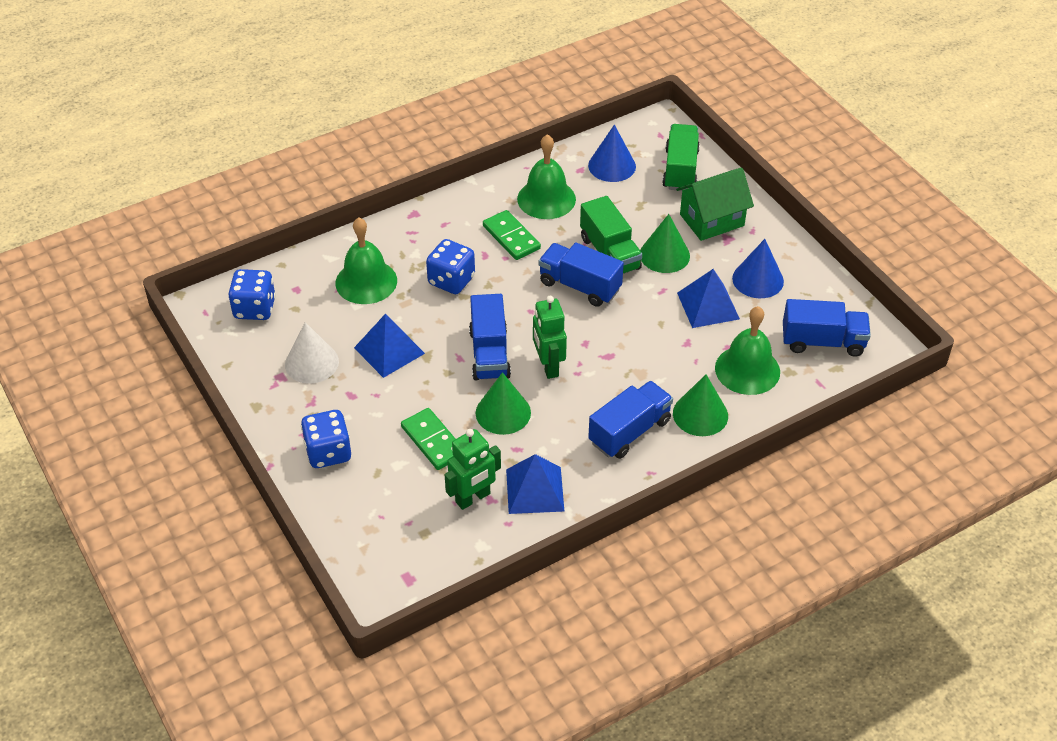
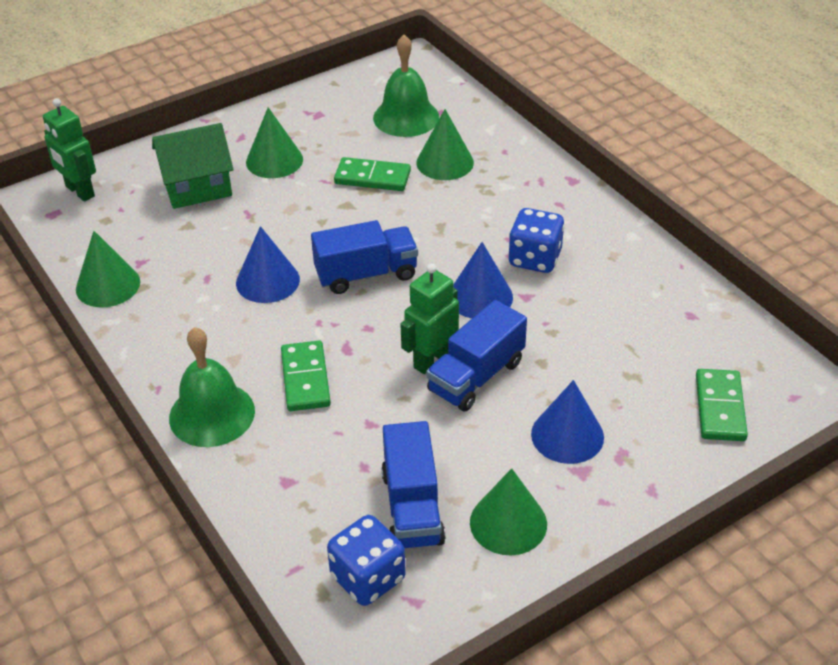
blue cone: [588,125,636,182] [732,239,784,298] = 2 -> [236,226,300,303] [453,242,513,319] [531,380,604,464] = 3
blue dice: [228,269,276,320] [301,410,351,468] [426,239,475,294] = 3 -> [327,515,406,606] [508,208,565,273] = 2
blue pyramid: [354,313,425,378] [506,454,564,514] [677,269,740,328] = 3 -> none = 0
blue truck: [469,294,511,381] [539,242,624,307] [588,381,673,459] [783,299,871,357] = 4 -> [311,220,418,294] [381,421,446,548] [426,300,527,412] = 3
green bell: [336,218,397,304] [517,134,576,219] [715,306,780,395] = 3 -> [169,327,255,447] [373,35,439,137] = 2
green cone: [476,372,531,435] [640,214,690,273] [673,374,728,436] = 3 -> [76,231,140,307] [246,107,303,178] [416,109,474,180] [470,468,547,555] = 4
green domino: [401,408,456,470] [483,210,541,260] = 2 -> [281,341,331,411] [334,157,411,191] [696,369,748,441] = 3
green truck: [580,196,642,274] [662,124,700,191] = 2 -> none = 0
white cone: [285,322,339,384] = 1 -> none = 0

